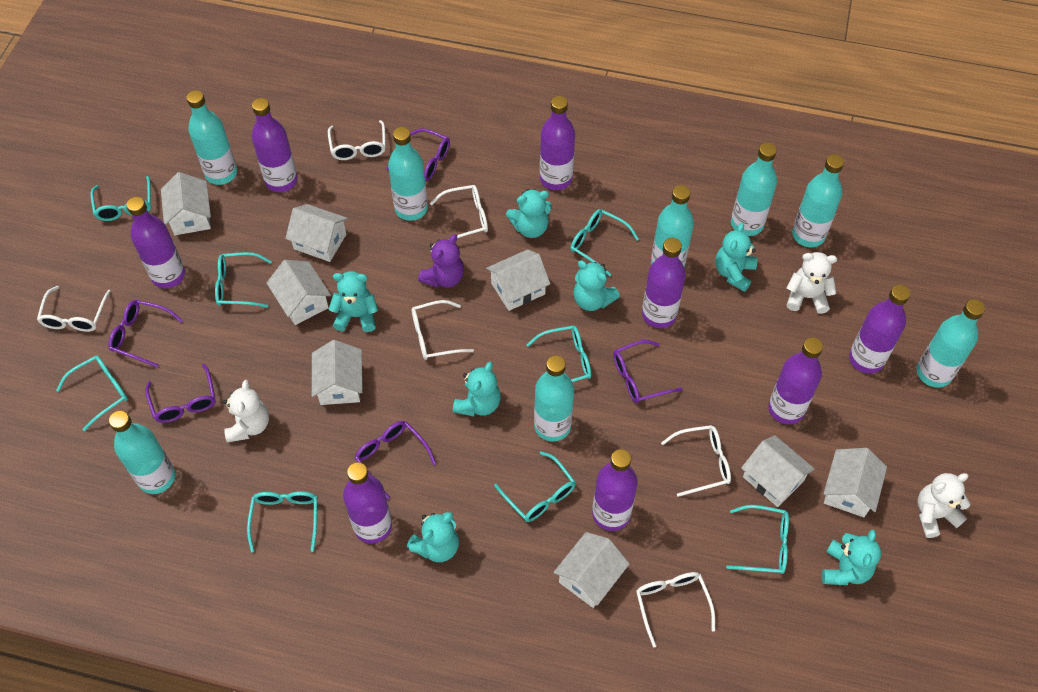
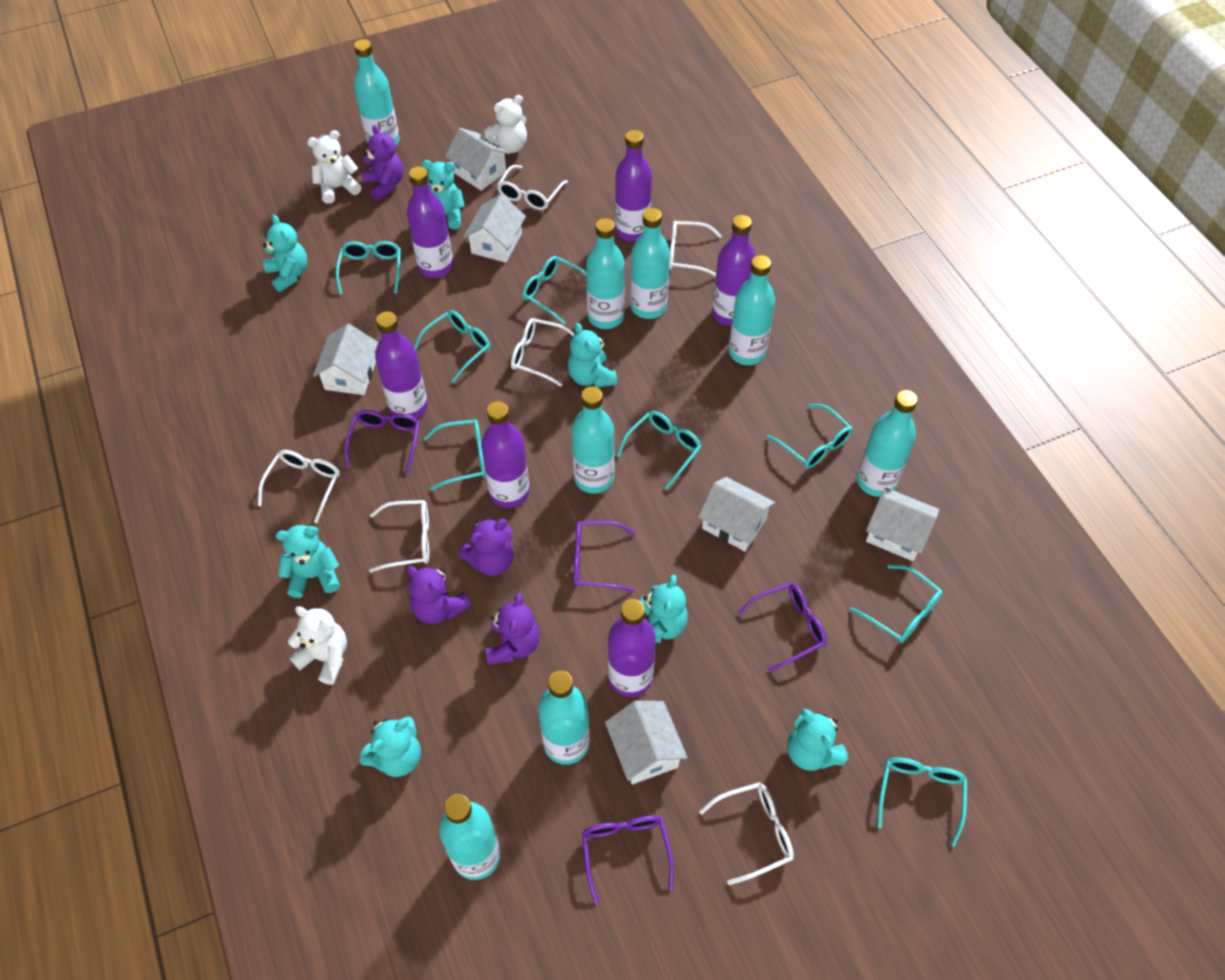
purple bottle: [126,196,185,288] [252,98,298,192] [343,462,392,543] [540,96,575,190] [592,449,638,531] [642,238,686,328] [768,337,823,424] [849,285,910,374] = 8 -> [375,312,428,418] [407,166,453,278] [481,401,530,508] [608,599,656,697] [615,130,652,242] [712,215,756,326] = 6
purple glasses: [108,300,183,367] [145,364,215,423] [355,421,436,499] [386,129,450,181] [613,340,682,403] = 5 -> [344,410,420,474] [574,521,636,592] [582,816,674,904] [737,583,827,672] = 4
purple teddy bear: [418,234,464,288] = 1 -> [361,125,403,201] [407,566,471,624] [458,518,513,576] [486,593,540,664] = 4
white house: [161,172,211,235] [267,260,331,325] [285,204,348,262] [312,340,362,405] [486,249,550,311] [553,532,629,608] [741,435,815,507] [823,448,887,517] = 8 -> [313,324,378,395] [445,128,510,191] [463,194,526,263] [605,701,688,785] [698,477,775,551] [866,488,939,561] = 6

